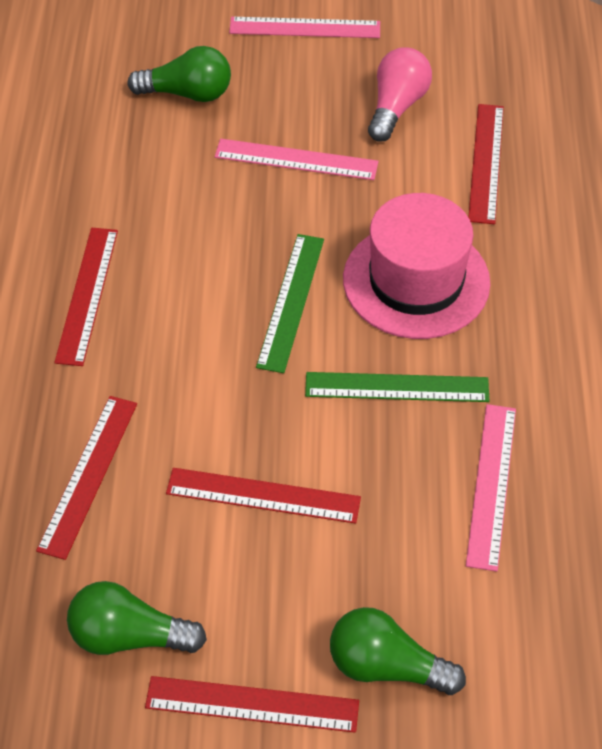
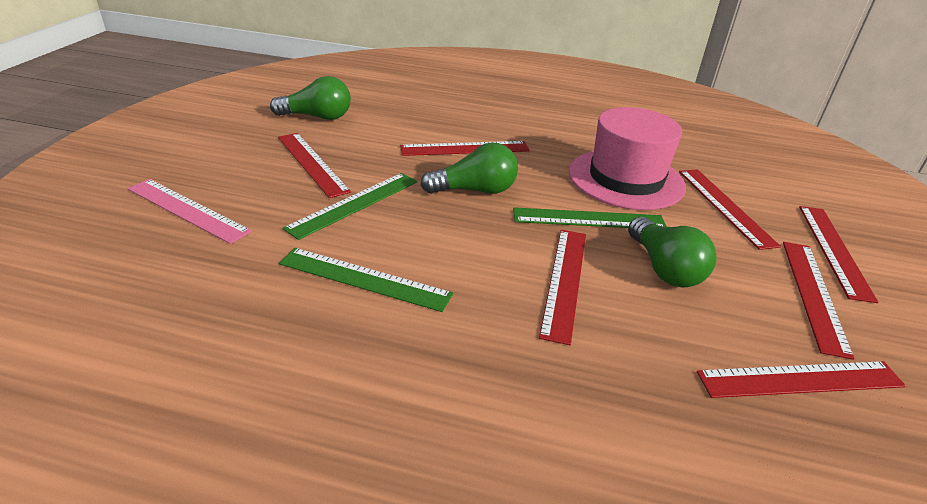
green ruler: [256,234,324,373] [305,372,489,402] = 2 -> [279,248,453,312] [283,173,417,240] [513,207,667,228] = 3
pink light bulb: [368,47,432,142] = 1 -> none = 0
pink ruler: [215,139,379,180] [229,17,380,38] [466,404,516,572] = 3 -> [128,179,252,244] = 1
red ruler: [36,396,137,560] [54,228,118,366] [145,676,359,733] [166,468,361,524] [468,104,504,224] = 5 -> [278,133,351,198] [400,141,530,156] [539,230,586,345] [679,169,781,250] [697,361,906,398] [783,242,854,360] [799,206,878,303] = 7

